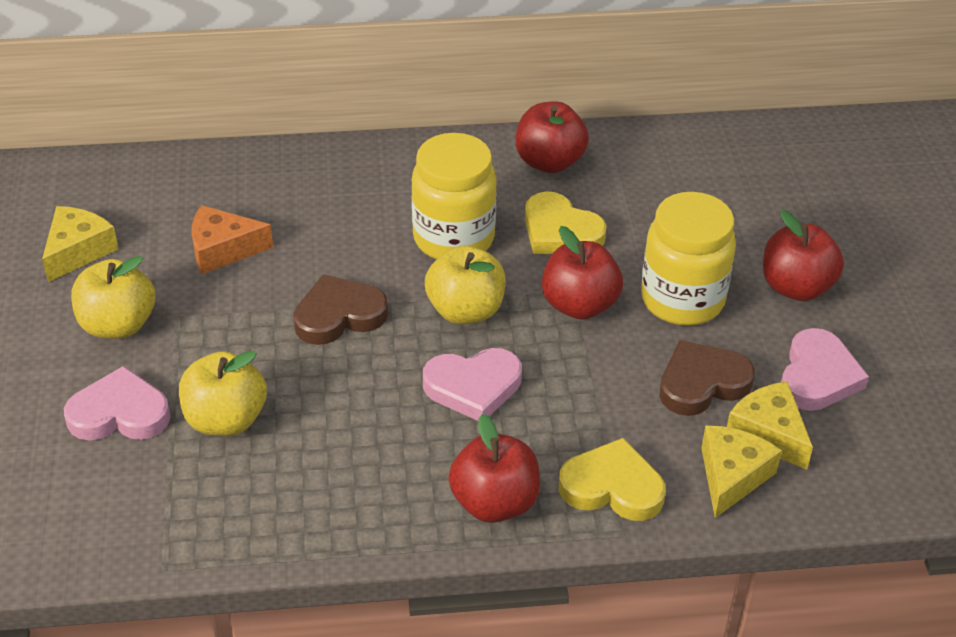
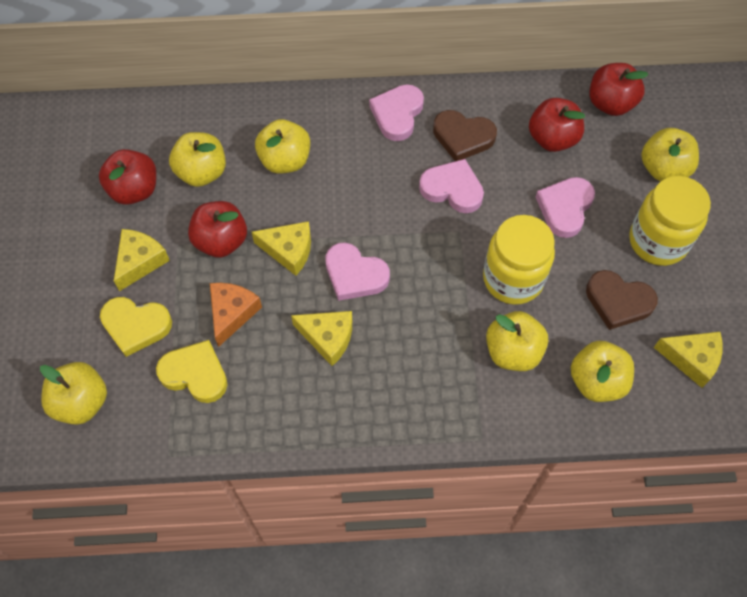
pink heart: [64,366,170,441] [423,348,522,421] [781,328,869,411] = 3 -> [325,242,390,301] [369,84,424,141] [419,159,484,213] [536,177,595,238] = 4
yellow apple: [71,256,155,339] [179,351,267,436] [425,245,506,324] = 3 -> [40,362,107,425] [169,132,226,187] [255,119,310,174] [486,311,548,371] [571,341,634,402] [641,128,699,181] = 6
yellow cheese: [42,206,118,282] [701,425,782,518] [727,381,813,470] = 3 -> [114,229,170,291] [252,221,311,276] [291,311,352,366] [654,332,723,388] = 4

